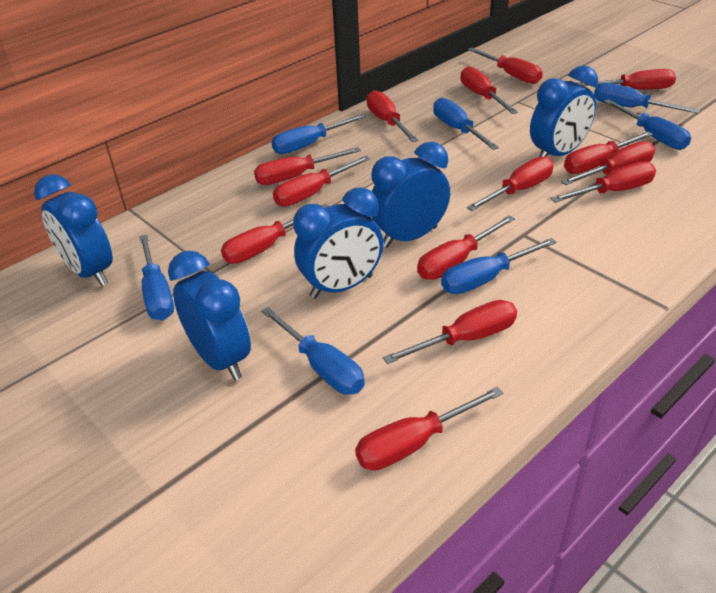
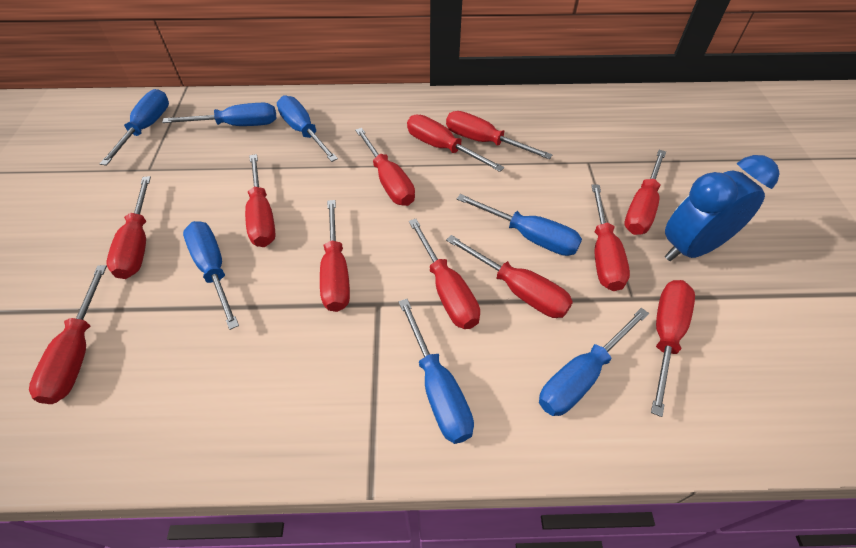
blue clock: [34,174,113,286] [168,251,251,380] [293,187,383,299] [371,142,450,248] [530,65,598,157] = 5 -> [665,155,780,261] = 1
red screwdriver: [221,204,329,264] [254,147,361,185] [273,156,370,207] [355,387,504,471] [367,90,418,142] [383,300,517,364] [417,215,515,280] [461,66,518,114] [467,156,554,211] [468,48,543,84] [551,161,656,203] [561,141,655,185] [564,131,653,174] [576,69,676,90] = 14 -> [29,265,107,404] [107,176,151,279] [245,154,276,247] [320,200,350,312] [355,128,415,206] [407,115,504,172] [409,219,480,329] [446,111,553,159] [446,235,573,318] [591,184,630,291] [624,150,666,235] [651,280,695,417] = 12

